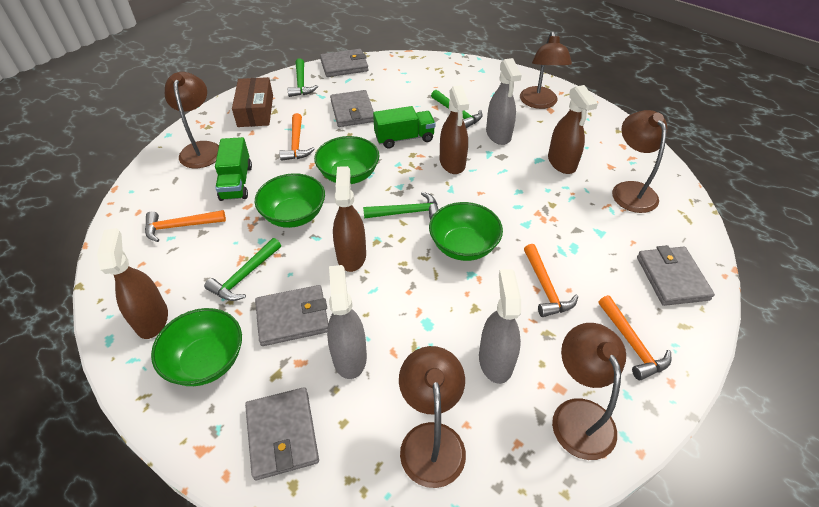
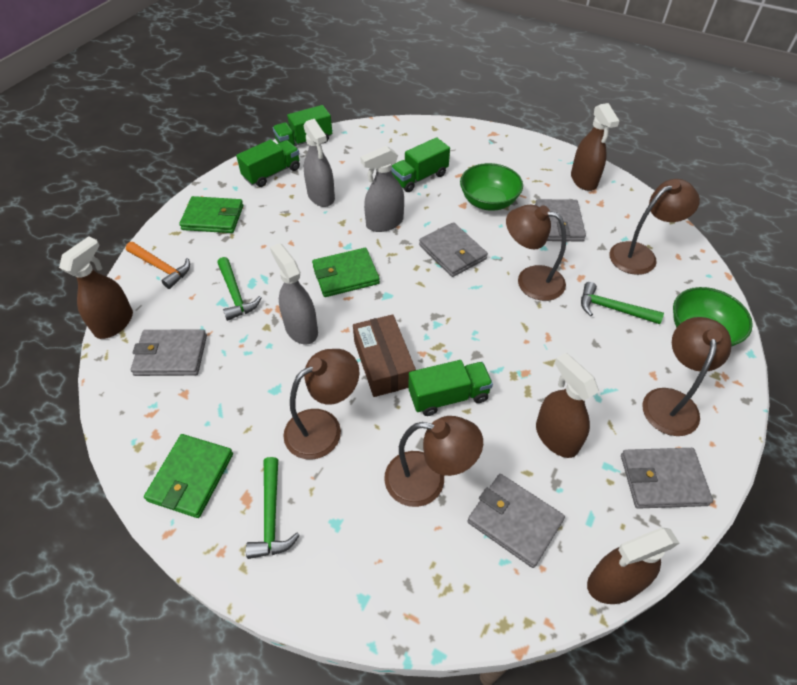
green bowl: [151,308,242,386] [255,173,325,228] [314,136,379,184] [429,202,503,261] = 4 -> [460,163,523,211] [673,287,753,347] = 2
green hammer: [204,238,281,301] [287,58,318,97] [363,192,439,220] [431,90,483,128] = 4 -> [217,257,262,321] [246,457,300,559] [581,282,664,324] = 3
green truck: [215,137,252,201] [373,106,436,149] = 2 -> [236,139,300,187] [273,105,332,146] [391,137,450,192] [408,360,493,416] = 4
green wallet: none = 0 -> [144,434,233,518] [179,196,243,233] [312,248,380,297] = 3
orange hammer: [145,210,226,242] [279,113,315,161] [524,244,578,317] [598,295,671,380] = 4 -> [126,242,190,289] = 1

